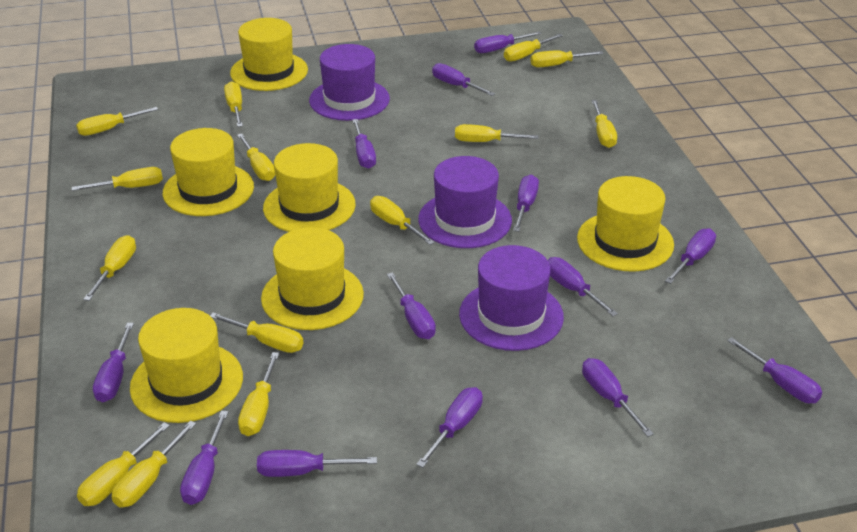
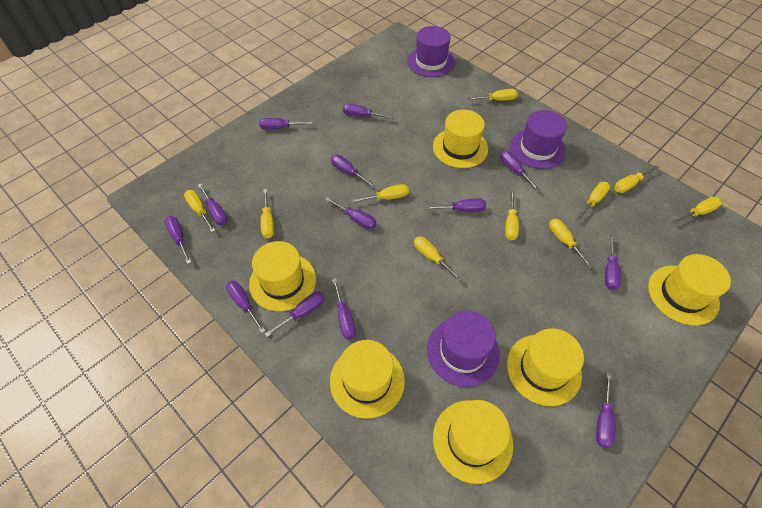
yellow screwdriver: [72,167,163,191] [76,107,158,136] [77,422,170,506] [83,235,136,301] [112,421,196,507] [210,313,304,353] [224,81,243,127] [237,134,275,181] [238,352,279,436] [370,196,435,245] [455,124,539,142] [504,34,563,62] [530,50,604,68] [591,100,617,148] = 14 -> [184,190,215,232] [261,189,274,238] [351,184,409,203] [414,236,462,282] [467,89,518,101] [505,191,519,241] [549,219,593,268] [576,182,610,221] [614,165,659,193] [673,197,722,224] = 10

